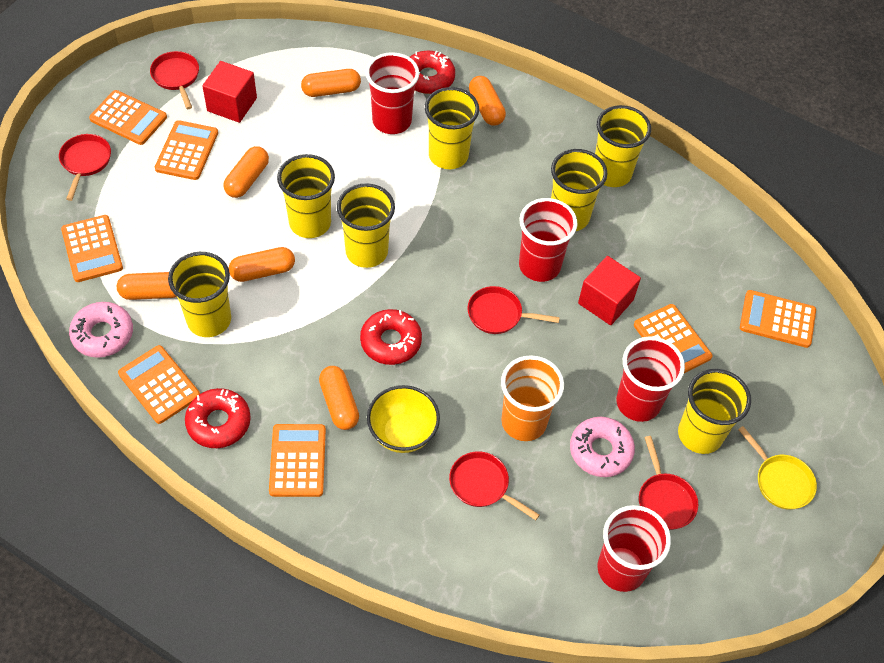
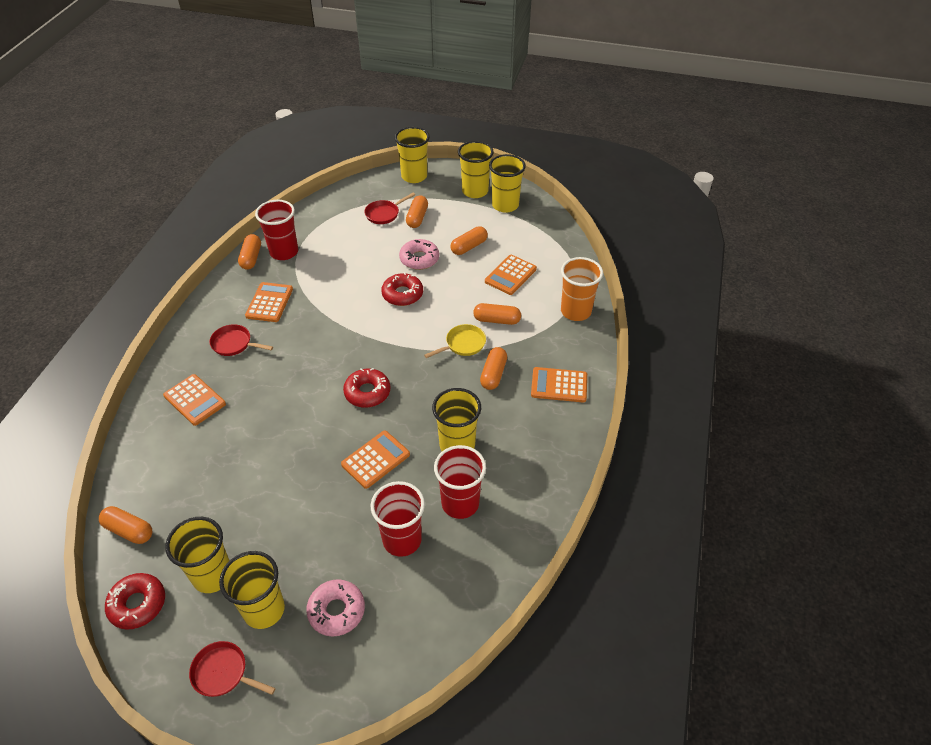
orange calculator: [61,215,123,282] [89,90,167,145] [118,345,200,424] [155,120,218,180] [269,424,326,497] [634,304,712,373] [740,290,816,348] = 7 -> [163,374,226,426] [245,282,293,322] [341,431,410,489] [485,255,537,295] [531,367,587,402] = 5
red cube: [202,61,257,123] [578,256,641,325] = 2 -> none = 0
red cup: [366,52,419,134] [519,198,577,282] [598,505,671,592] [616,336,685,422] = 4 -> [255,200,298,260] [371,481,425,557] [434,445,486,519] = 3
red pan: [59,134,111,201] [150,51,199,109] [449,451,540,520] [467,286,560,334] [639,436,698,530] = 5 -> [189,641,275,697] [210,324,273,356] [364,192,415,224] = 3
yellow bowl: [367,385,440,453] = 1 -> none = 0
yellow cup: [168,252,231,337] [277,154,335,238] [337,183,395,268] [425,87,479,169] [551,149,607,231] [595,105,651,187] [678,369,751,454] = 7 -> [165,517,230,593] [219,551,285,629] [394,127,430,183] [432,388,481,451] [458,141,494,198] [489,154,526,213] = 6

